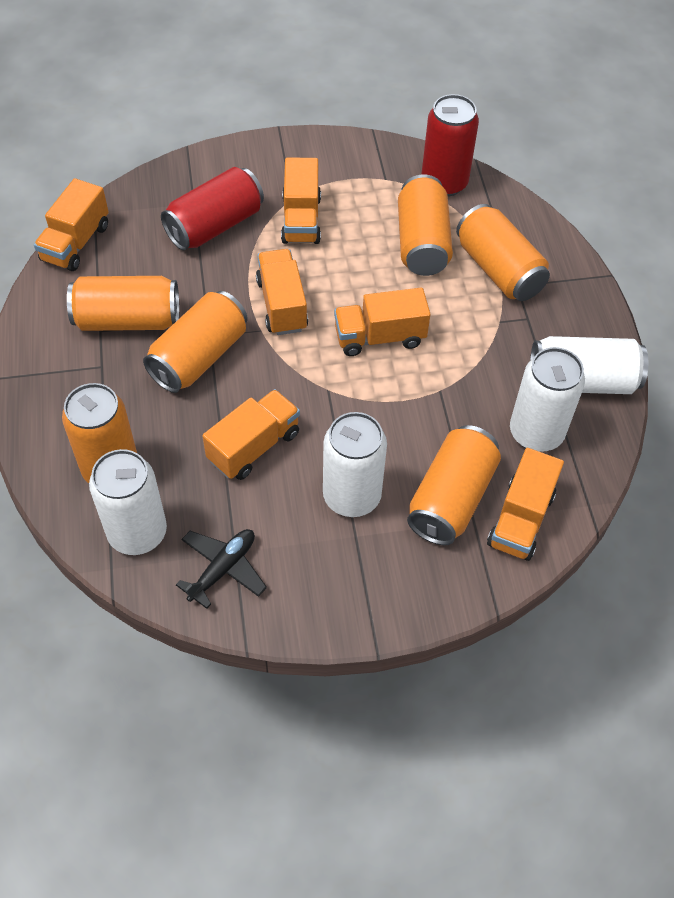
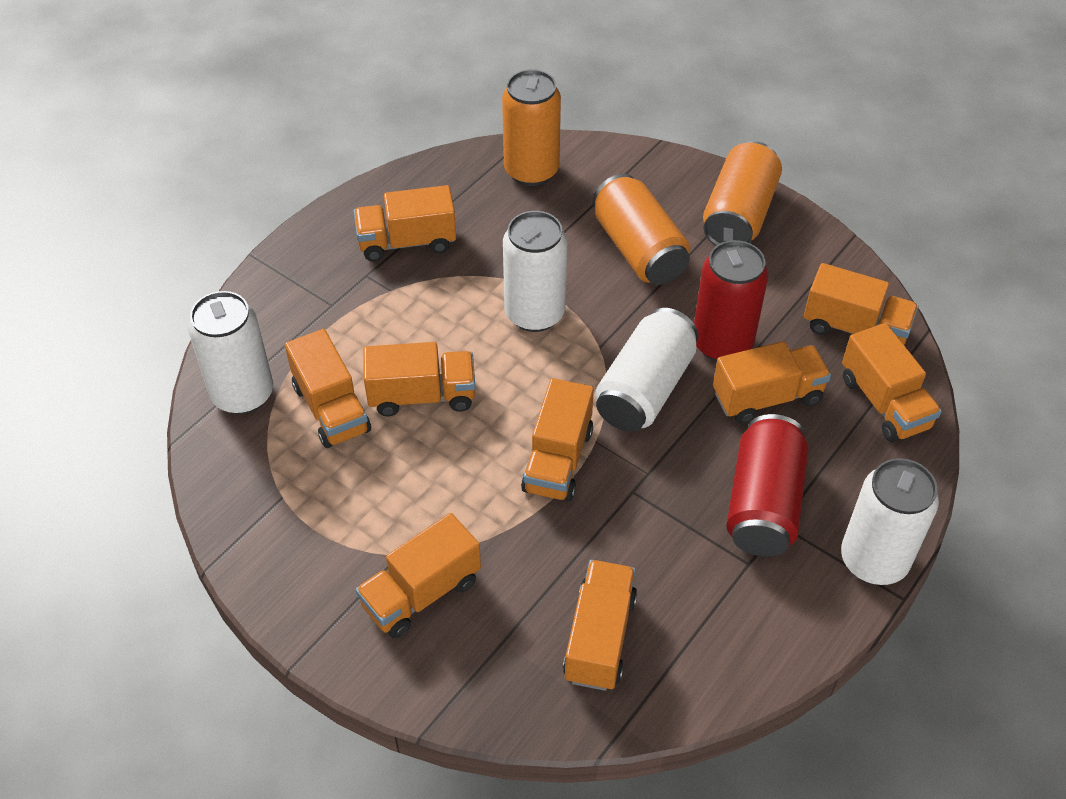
black plane: [176,529,267,609] = 1 -> none = 0
orange can: [62,383,137,483] [67,276,179,331] [143,291,248,393] [398,174,453,276] [407,425,501,545] [456,204,550,301] = 6 -> [502,69,561,186] [593,174,690,285] [703,141,782,246] = 3
orange truck: [34,178,109,271] [202,389,300,480] [256,249,308,335] [281,157,321,244] [334,288,431,356] [487,448,564,561] = 6 -> [285,329,371,448] [354,185,456,261] [356,513,481,638] [363,342,475,416] [521,378,594,502] [563,560,637,691] [713,341,831,424] [804,263,919,345] [842,323,942,442] = 9

